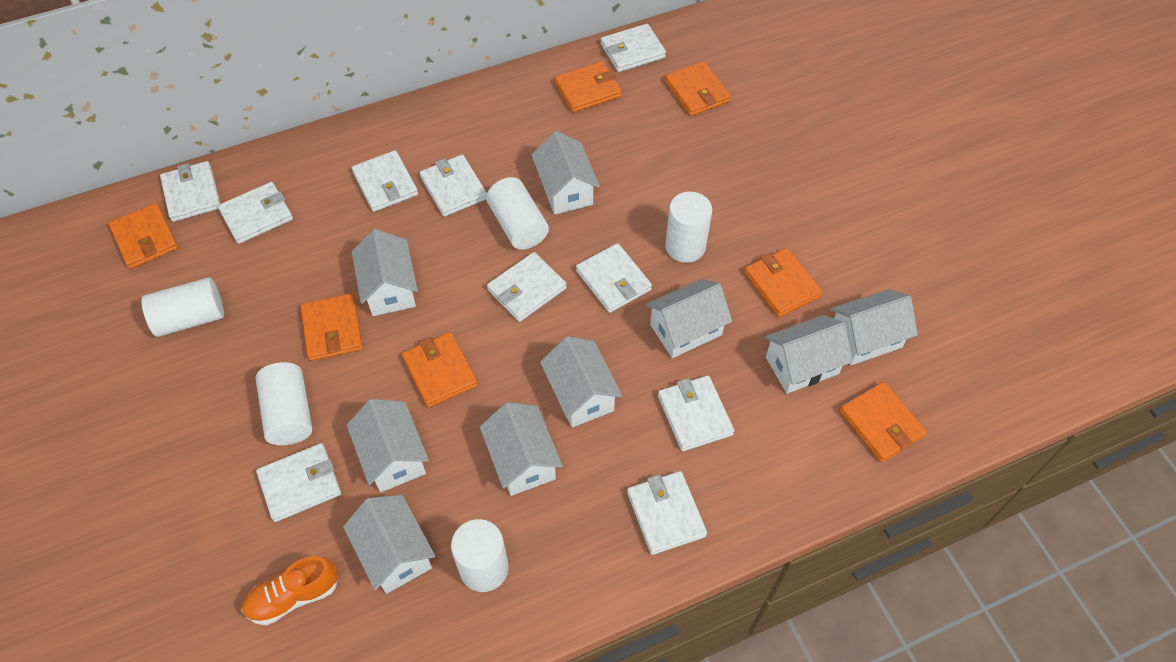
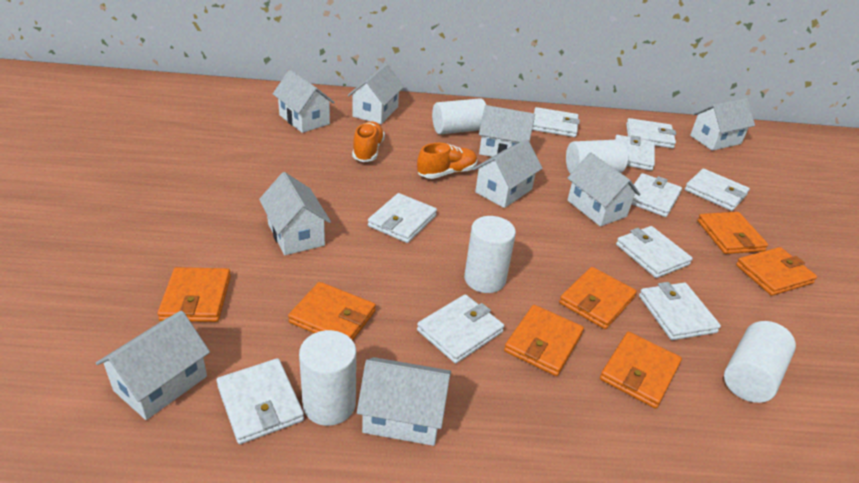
orange shoe: [241,556,338,625] = 1 -> [352,121,385,162] [417,143,477,179] = 2

